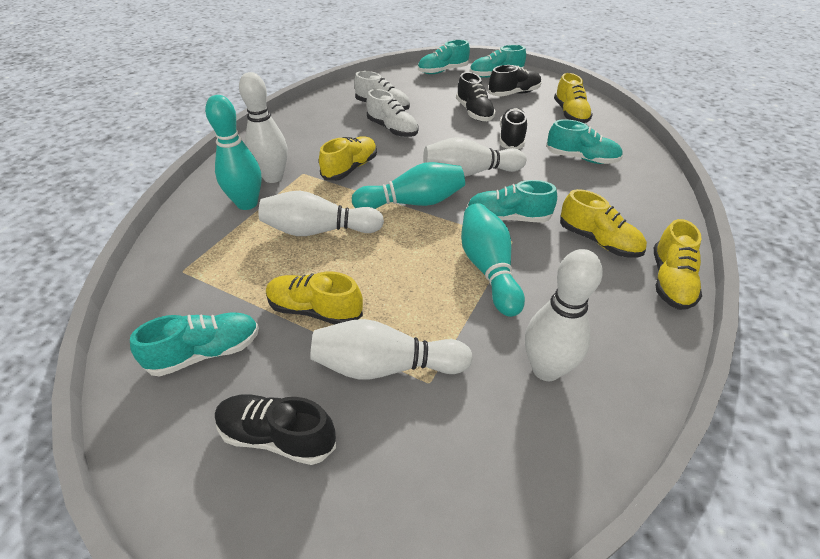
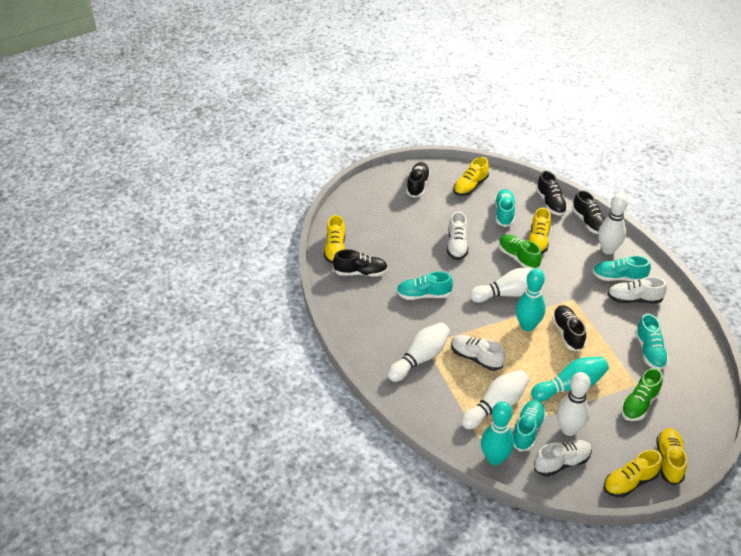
black shoe: [215,394,336,465] [456,72,496,121] [488,65,542,97] [499,107,528,149] = 4 -> [333,249,388,277] [406,162,430,198] [536,171,568,216] [552,305,586,351] [572,190,605,234] = 5
green shoe: none = 0 -> [499,235,542,269] [621,368,663,421] = 2
white shoe: [354,71,410,110] [367,89,419,137] = 2 -> [447,211,468,260] [451,335,505,371] [534,440,592,477] [607,277,667,304] = 4

